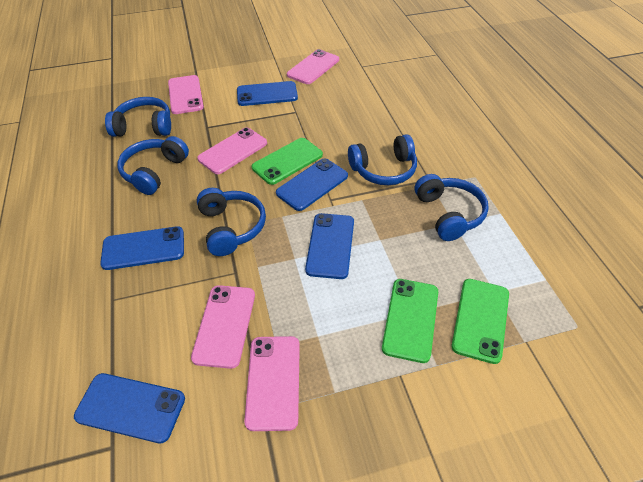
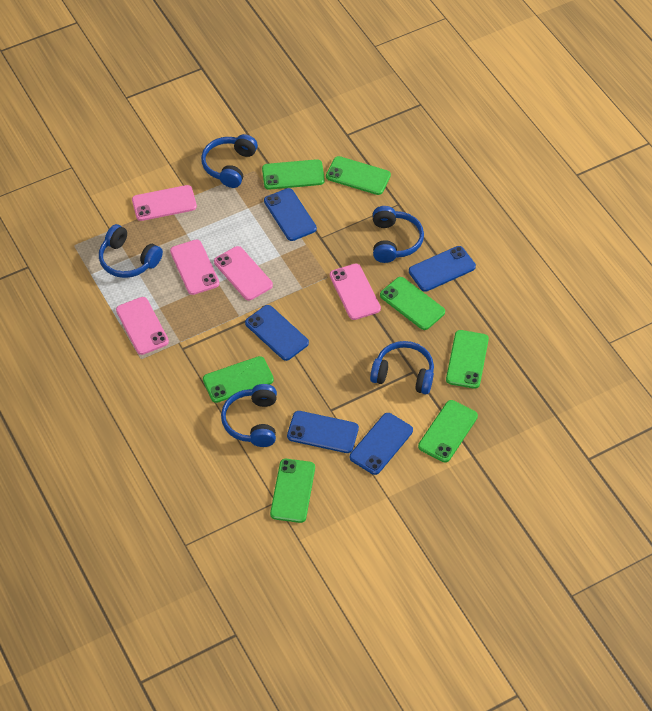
green phone: [252,138,323,185] [382,279,438,363] [452,279,509,364] = 3 -> [203,356,274,403] [262,159,325,190] [270,459,315,523] [326,156,391,195] [380,277,445,330] [418,400,478,462] [446,330,489,389] = 7

